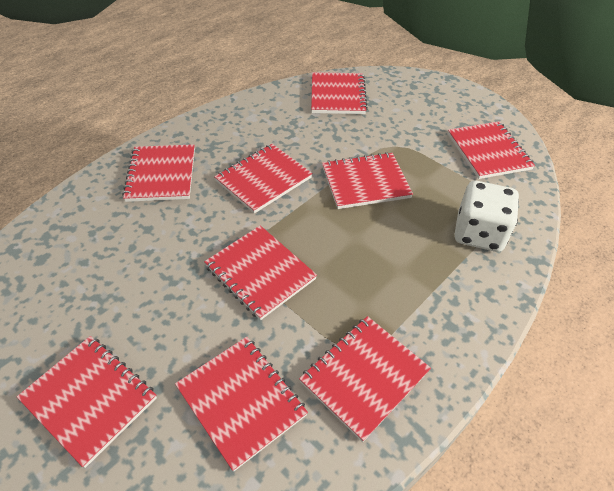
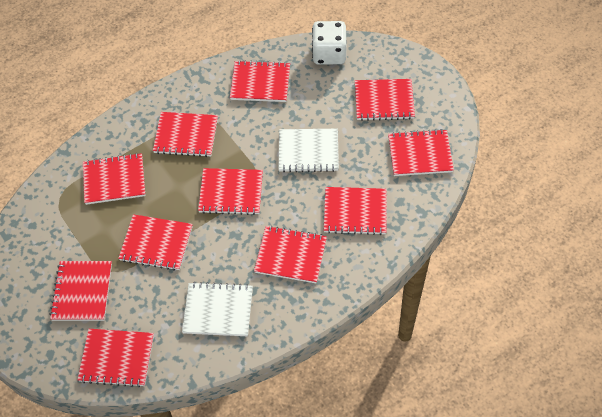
red notebook: [17,336,157,468] [122,144,195,202] [175,337,308,472] [204,225,317,320] [214,144,313,214] [299,316,431,442] [311,72,368,114] [322,152,413,209] [448,121,535,179] = 9 -> [50,261,112,321] [77,329,154,387] [83,153,145,205] [118,214,193,271] [153,112,218,157] [198,168,263,215] [230,60,290,102] [254,226,327,283] [324,187,387,235] [355,79,415,121] [388,129,454,176] = 11
white notebook: none = 0 -> [182,282,253,336] [279,129,339,172] = 2

